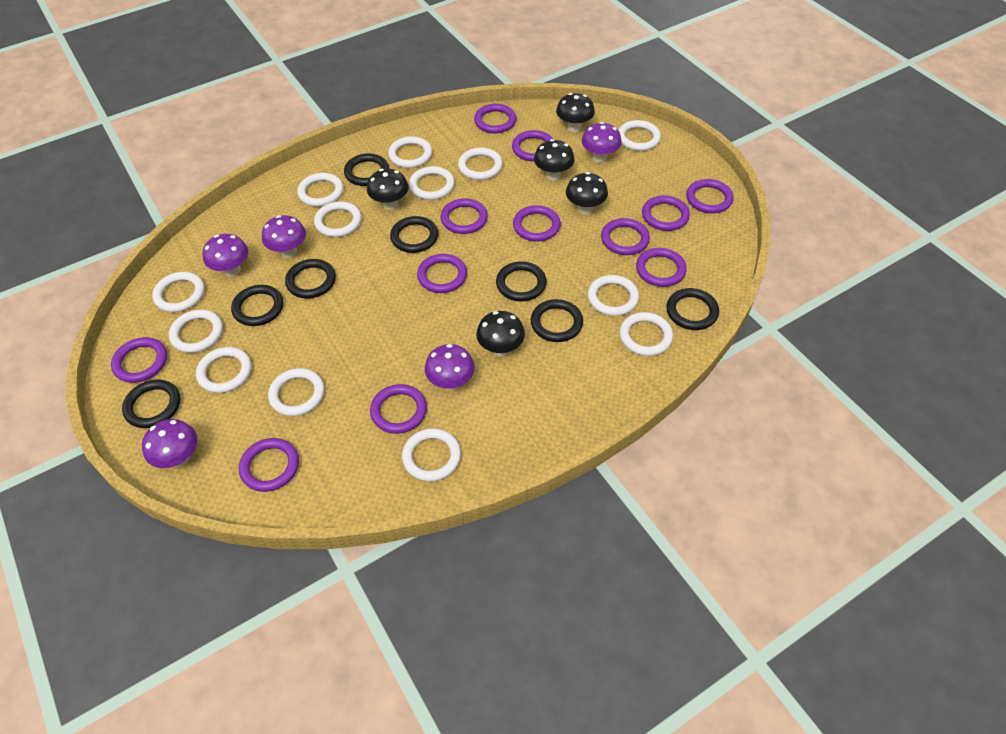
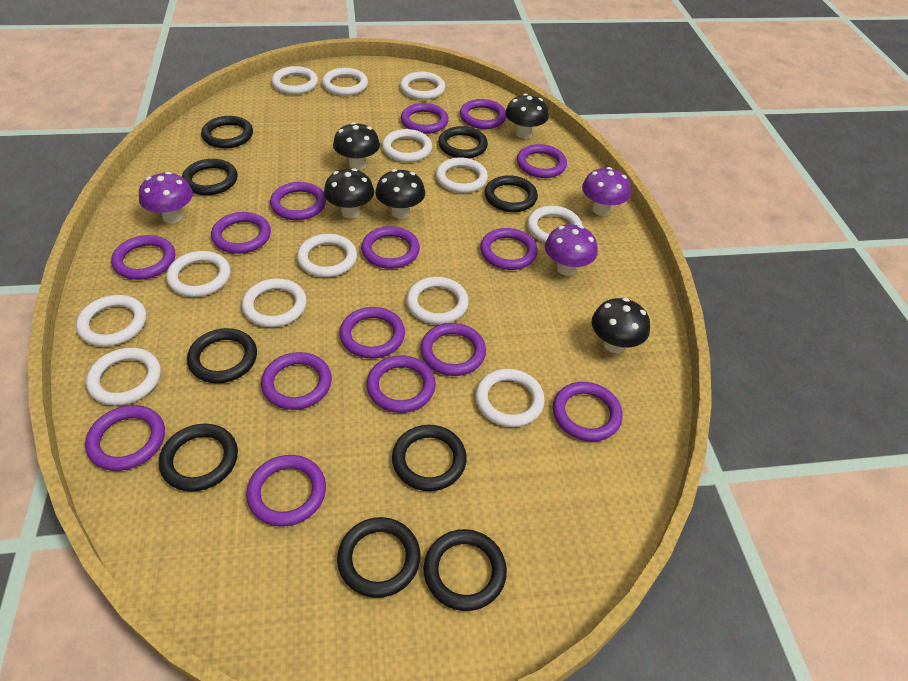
black ring: [122,380,181,428] [231,285,283,326] [285,259,336,299] [344,153,389,186] [390,216,438,253] [496,261,547,301] [531,299,583,342] [666,288,719,330] = 8 -> [159,424,238,492] [182,159,238,195] [187,328,257,383] [201,116,253,148] [337,517,421,598] [392,425,467,491] [424,529,507,611] [438,126,488,159] [485,175,538,212] = 9
purple mushroom: [142,419,197,468] [203,234,248,277] [262,215,306,258] [425,344,475,390] [582,122,622,163] = 5 -> [139,172,193,224] [545,224,598,276] [582,167,631,216] = 3
purple ring: [111,337,167,383] [239,438,299,492] [370,384,427,434] [417,254,467,293] [441,198,488,234] [474,104,517,133] [512,130,553,162] [513,205,561,242] [601,218,650,255] [636,248,687,287] [642,195,690,231] [686,179,734,213] = 12 -> [85,405,165,471] [111,235,175,280] [211,212,271,254] [246,455,326,527] [261,352,332,410] [270,182,326,220] [339,307,405,359] [361,226,420,269] [366,355,436,413] [401,103,449,134] [420,323,486,376] [460,99,506,129] [480,228,538,270] [517,144,567,178] [553,382,623,441] = 15

